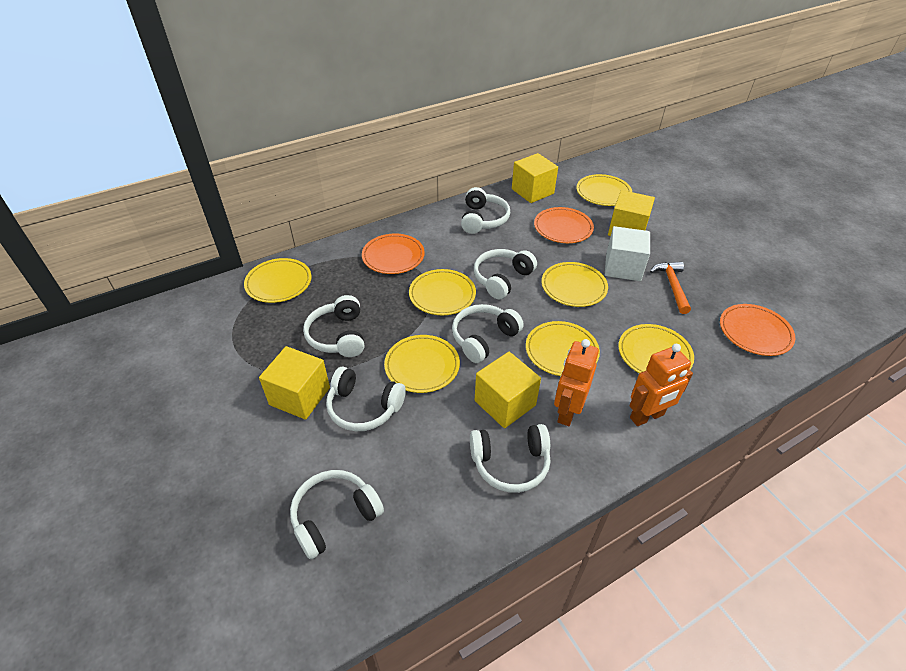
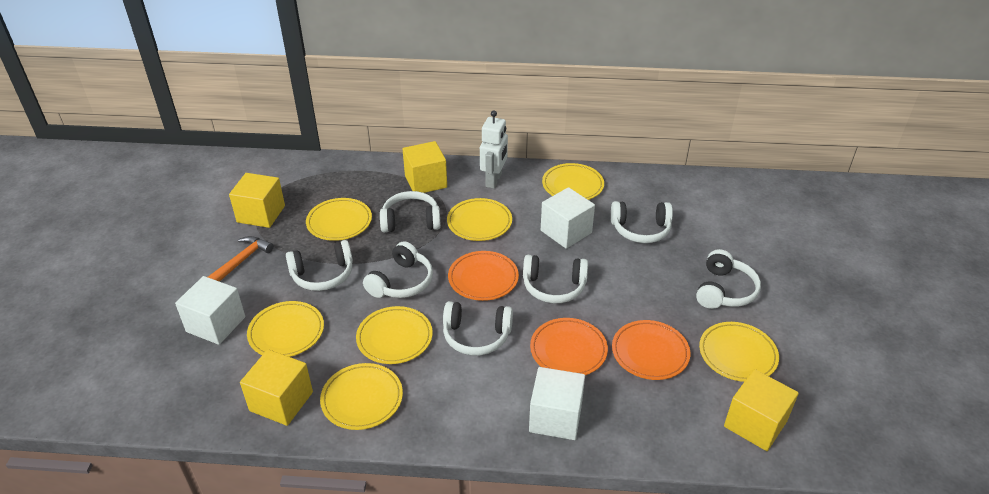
orange robot: [554,339,599,426] [629,344,693,426] = 2 -> none = 0
white cube: [605,226,650,281] = 1 -> [175,276,245,345] [529,367,585,440] [541,187,595,249] = 3
white robot: none = 0 -> [480,110,508,188] = 1

